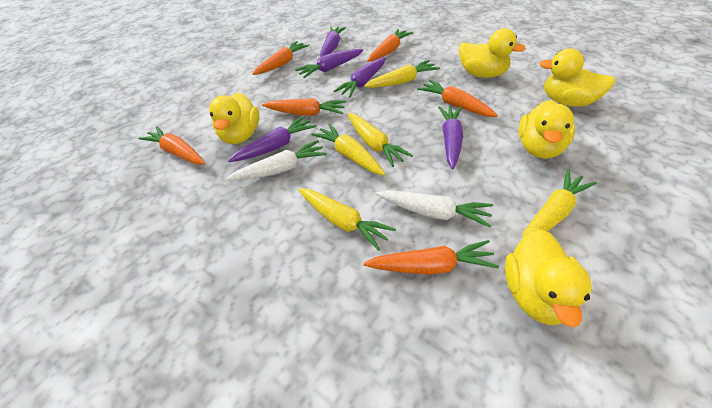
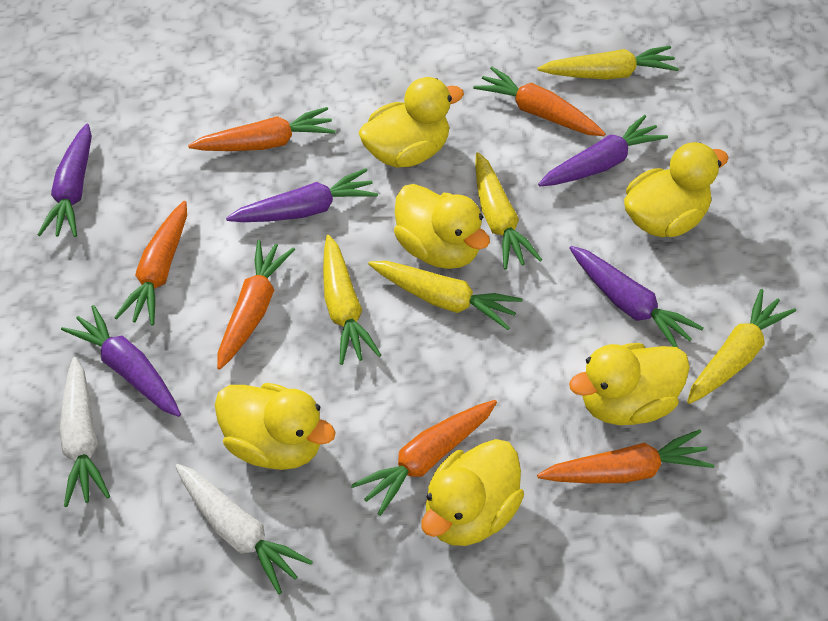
yellow duck: [209,93,260,144] [459,28,526,78] [505,229,592,327] [519,100,575,158] [539,49,615,107] = 5 -> [215,383,336,470] [358,77,464,168] [394,184,490,269] [422,439,524,546] [569,343,690,425] [624,142,729,237] = 6

